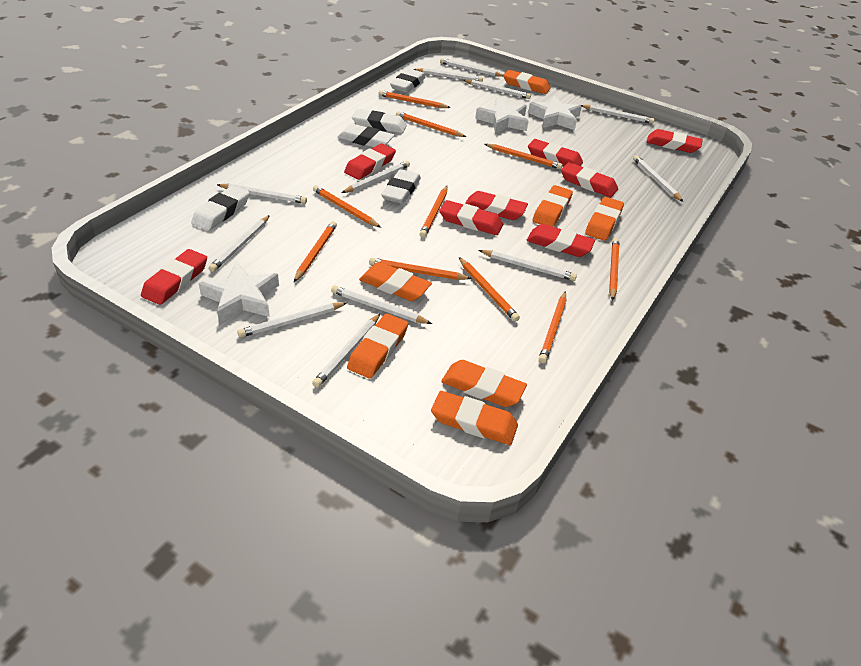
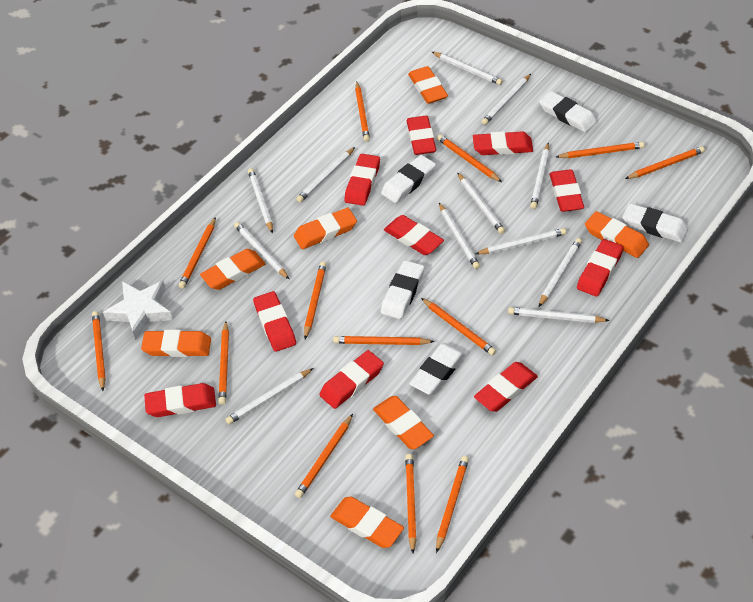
orange pencil: [294,221,337,282] [313,185,381,228] [369,258,472,280] [378,90,451,108] [396,111,466,137] [419,186,448,238] [459,257,520,322] [485,144,563,169] [539,291,566,363] [609,238,619,301] = 10 -> [92,311,106,391] [179,217,216,289] [218,321,229,405] [295,414,353,498] [304,262,327,339] [333,336,435,345] [355,82,370,142] [405,454,417,553] [421,298,496,355] [436,456,469,553] [437,134,502,182] [556,142,645,158] [625,146,705,179] = 13
red eraser: [141,249,207,305] [344,144,396,180] [439,200,503,235] [465,191,528,220] [527,224,595,257] [528,139,583,166] [561,162,618,197] [647,129,703,153] = 8 -> [144,383,216,417] [253,291,296,352] [319,350,384,409] [344,154,380,206] [384,215,444,255] [407,116,436,155] [473,131,533,155] [474,362,538,412] [550,169,584,212] [577,239,624,296] = 10
white star: [199,261,279,323] [475,98,529,133] [528,96,582,130] = 3 -> [103,281,173,340] = 1

